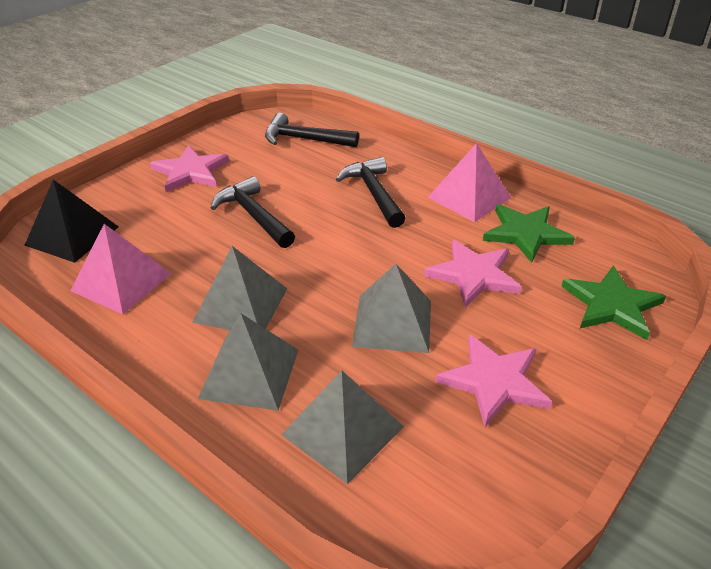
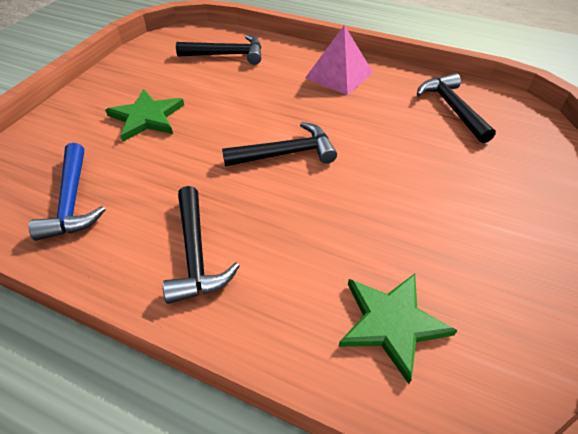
black hammer: [211,176,295,248] [265,113,359,147] [336,157,406,228] = 3 -> [163,186,239,304] [176,35,261,65] [222,122,337,166] [417,73,496,143] = 4
black pyramid: [25,179,119,263] = 1 -> none = 0
blue hammer: none = 0 -> [29,143,106,241] = 1
grey pyramid: [192,246,287,330] [198,313,298,411] [281,370,404,485] [352,264,431,353] = 4 -> none = 0
pink pyramid: [71,224,172,314] [427,143,511,222] = 2 -> [305,25,373,95] = 1
pink star: [150,145,229,192] [424,240,521,308] [435,334,552,427] = 3 -> none = 0

